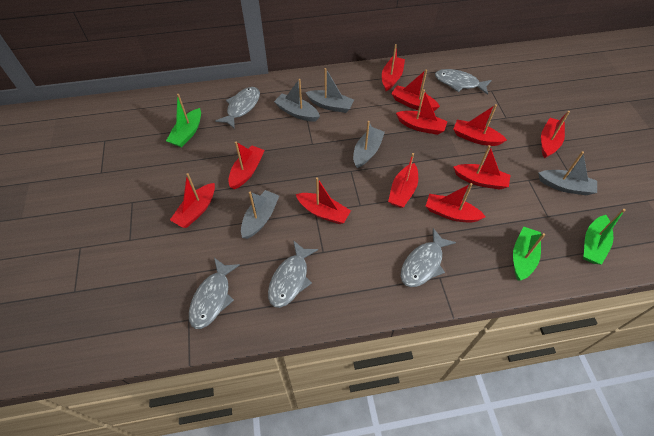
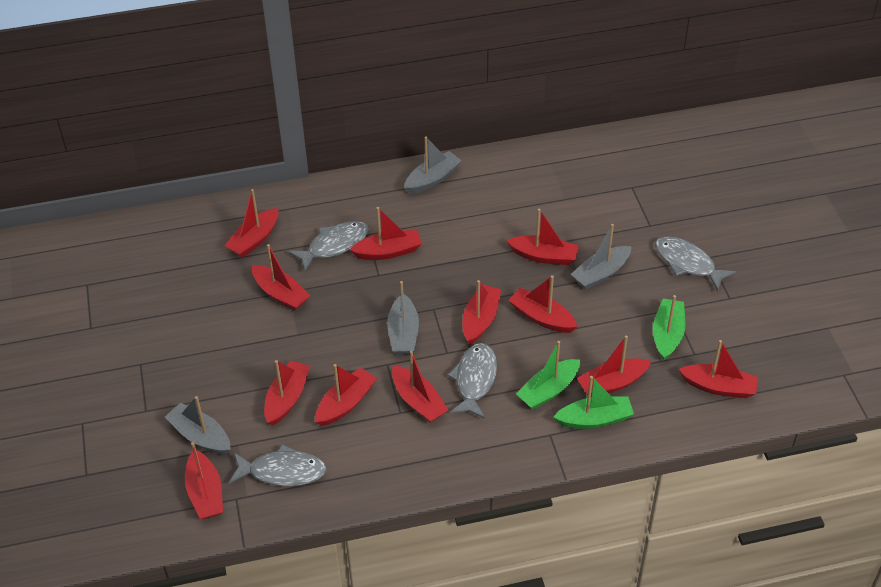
grey boat: [241,190,279,239] [274,79,320,122] [306,68,354,113] [353,121,385,168] [538,151,597,195] = 5 -> [165,396,231,454] [387,281,419,355] [404,136,462,194] [571,224,631,290] = 4
grey fish: [189,258,240,329] [215,87,260,128] [268,240,318,308] [401,228,456,287] [435,69,492,95] = 5 -> [229,444,327,486] [288,221,369,271] [448,343,497,419] [655,236,736,291] = 4
red boat: [170,173,215,228] [228,141,265,189] [296,177,351,224] [382,44,405,91] [388,153,418,208] [391,69,440,111] [396,89,448,135] [426,183,486,223] [453,104,507,146] [453,145,511,190] [541,111,570,158] = 11 -> [185,442,223,519] [224,189,278,258] [252,244,311,311] [264,360,310,426] [315,364,377,426] [350,207,422,260] [392,351,448,423] [462,280,502,344] [506,209,579,265] [508,275,578,333] [577,336,651,396] [678,340,758,398] = 12

